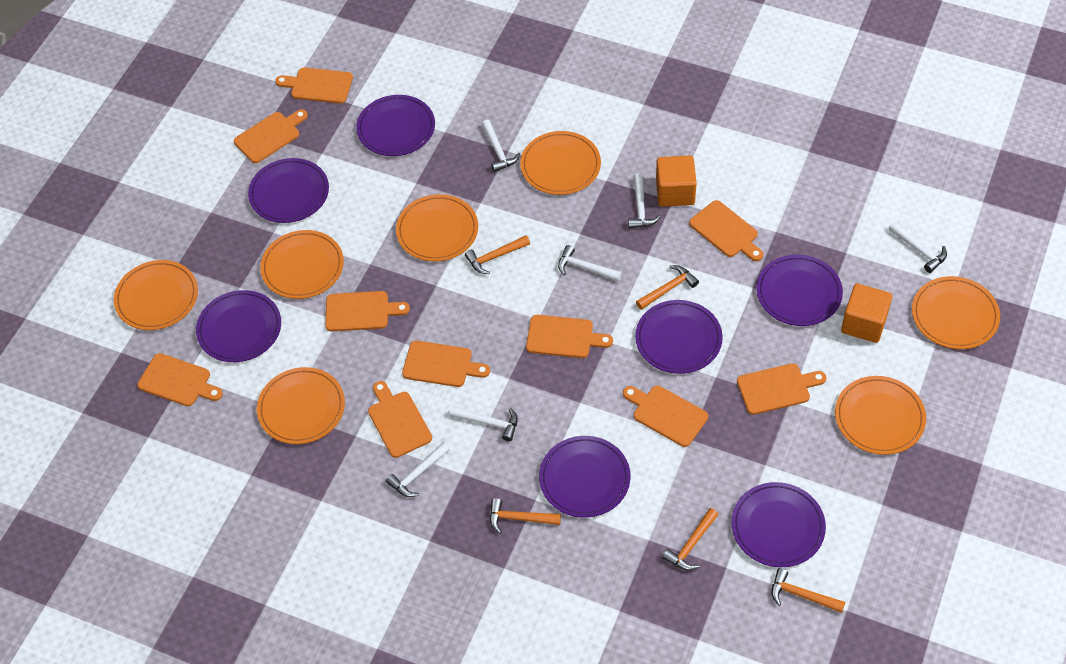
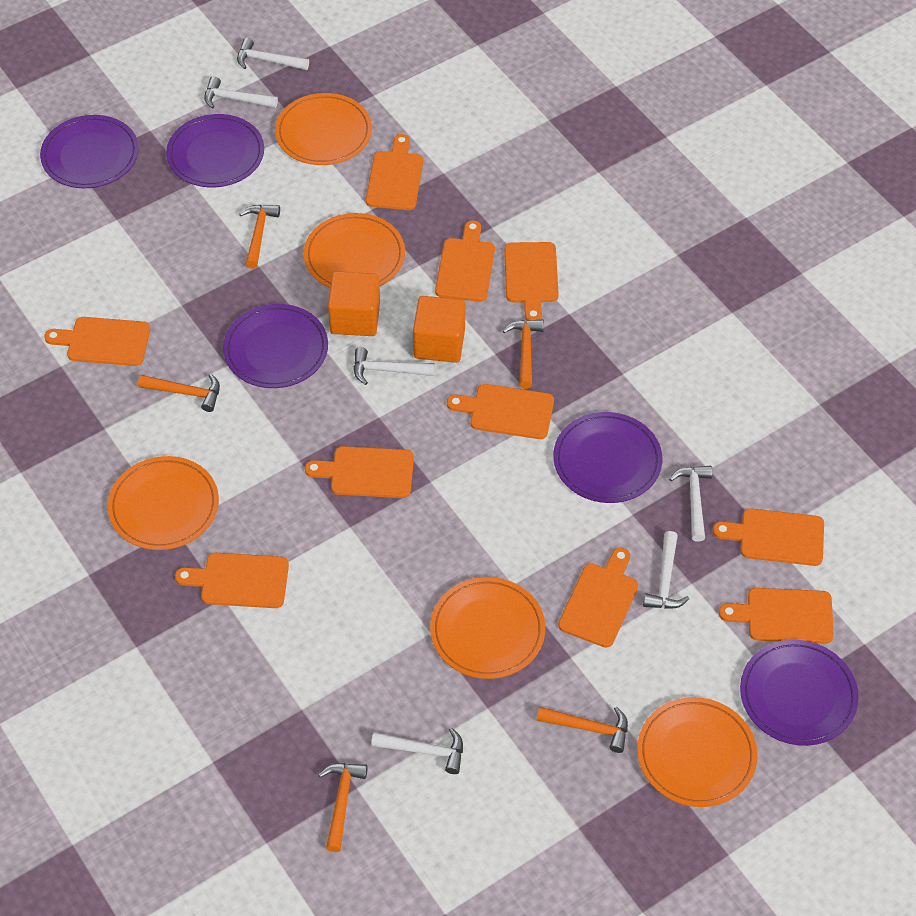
orange plate: [114,260,198,330] [257,367,345,444] [260,230,344,299] [396,194,478,262] [520,131,601,195] [835,376,926,455] [912,276,1000,349] = 7 -> [108,456,219,550] [275,93,372,165] [304,213,405,288] [430,577,545,679] [637,697,757,807] = 5
purple plate: [196,290,281,362] [248,158,329,223] [356,95,435,156] [539,436,631,517] [635,300,723,374] [731,482,826,567] [756,255,843,326] = 7 -> [40,115,139,188] [166,114,264,187] [223,304,328,388] [553,412,662,503] [740,640,859,746] = 5

